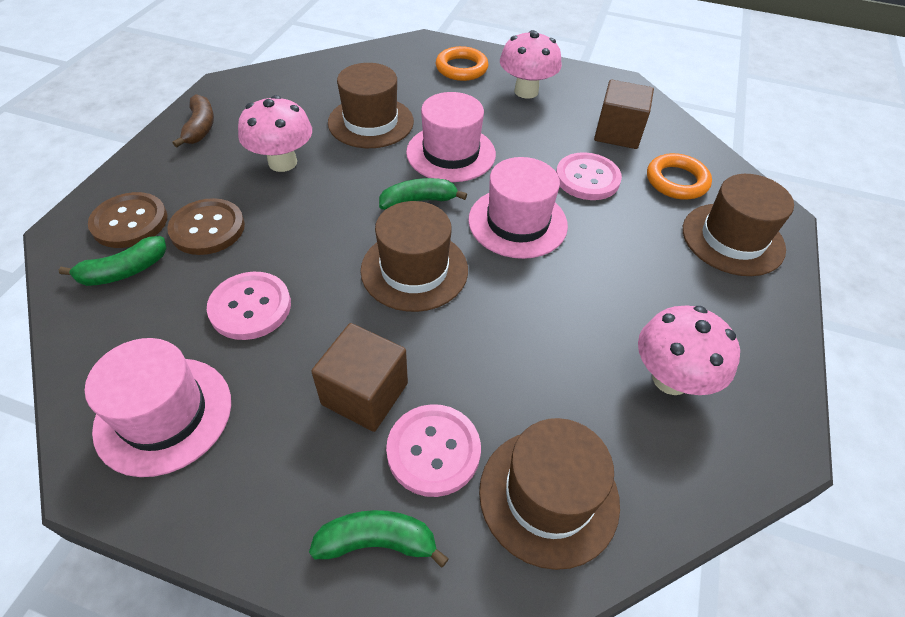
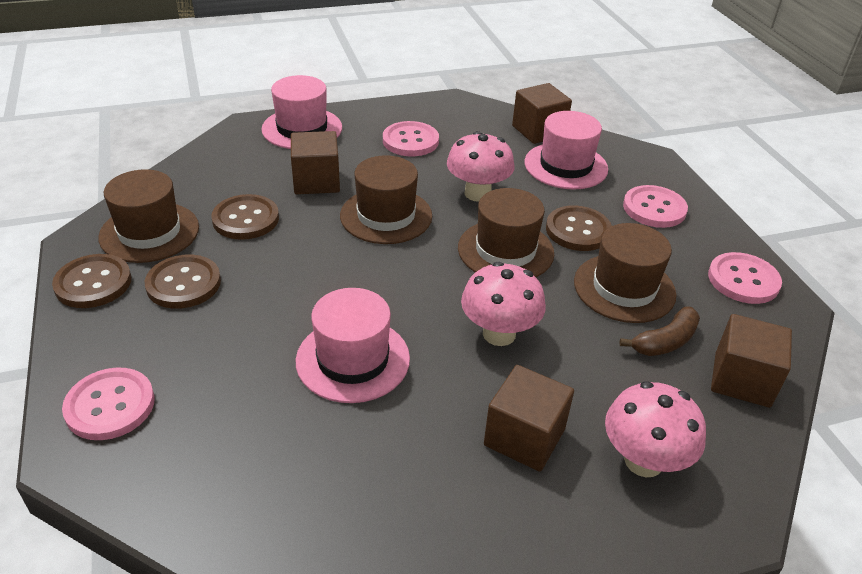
brown button: [88,192,167,248] [167,198,245,255] = 2 -> [52,254,132,308] [145,255,221,309] [211,194,279,240] [546,206,612,251] = 4
brown cube: [311,323,408,432] [594,80,654,149] = 2 -> [291,131,340,194] [484,365,574,472] [512,83,572,144] [711,314,792,408] = 4
green banana: [58,236,166,286] [309,510,449,568] [379,178,467,210] = 3 -> none = 0
orange ring: [436,46,488,81] [647,153,712,200] = 2 -> none = 0
pink button: [207,272,291,340] [386,404,481,497] [556,152,622,200] = 3 -> [62,368,155,440] [383,121,439,156] [623,185,688,228] [708,252,782,304] = 4

